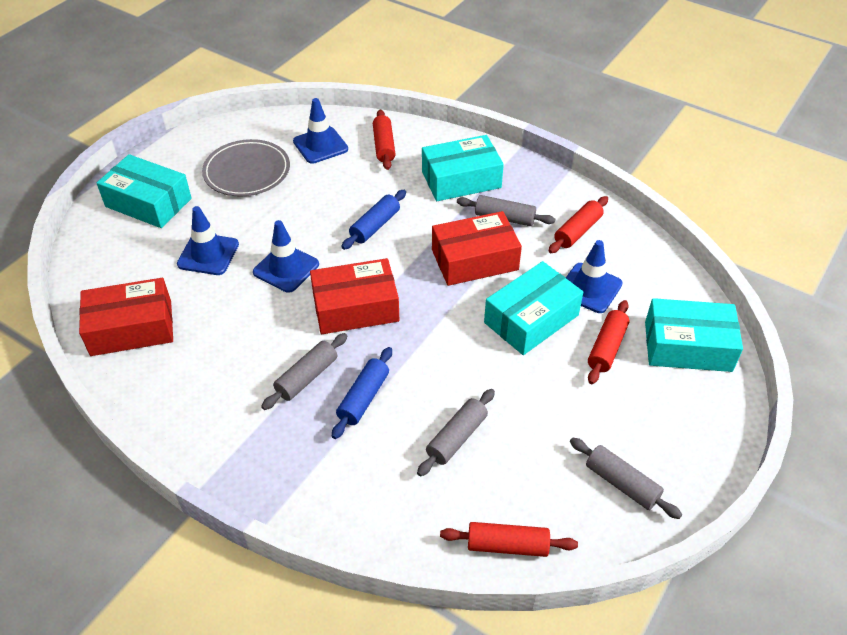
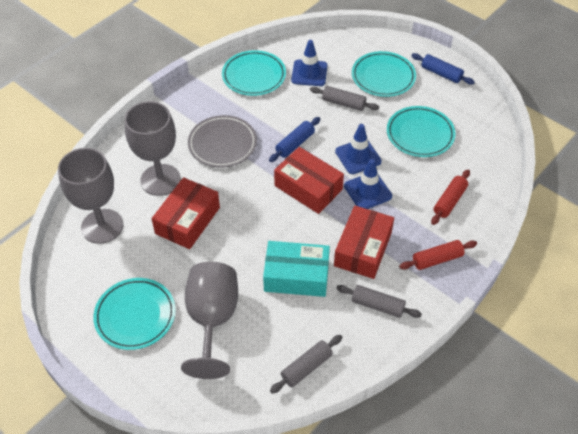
blue traffic cone: [177,206,239,275] [253,220,319,293] [293,98,348,164] [566,240,622,313] = 4 -> [291,40,327,86] [335,124,382,174] [344,159,392,209] = 3
grey goblet: none = 0 -> [58,148,123,244] [124,101,181,196] [181,262,238,379] = 3
grey rolling pin: [261,333,348,410] [417,389,495,476] [457,195,555,226] [570,438,682,519] = 4 -> [270,335,342,394] [310,86,379,111] [336,285,422,318] = 3
red rolling pin: [373,109,395,170] [440,522,578,557] [549,196,608,253] [588,300,629,384] = 4 -> [399,240,477,270] [431,170,470,225] = 2
turquoise box: [97,154,192,228] [422,135,504,201] [484,261,583,355] [645,298,743,372] = 4 -> [263,241,330,297] = 1
turquoise plate: none = 0 -> [93,278,176,350] [222,50,286,96] [352,51,416,97] [387,106,456,157] = 4

